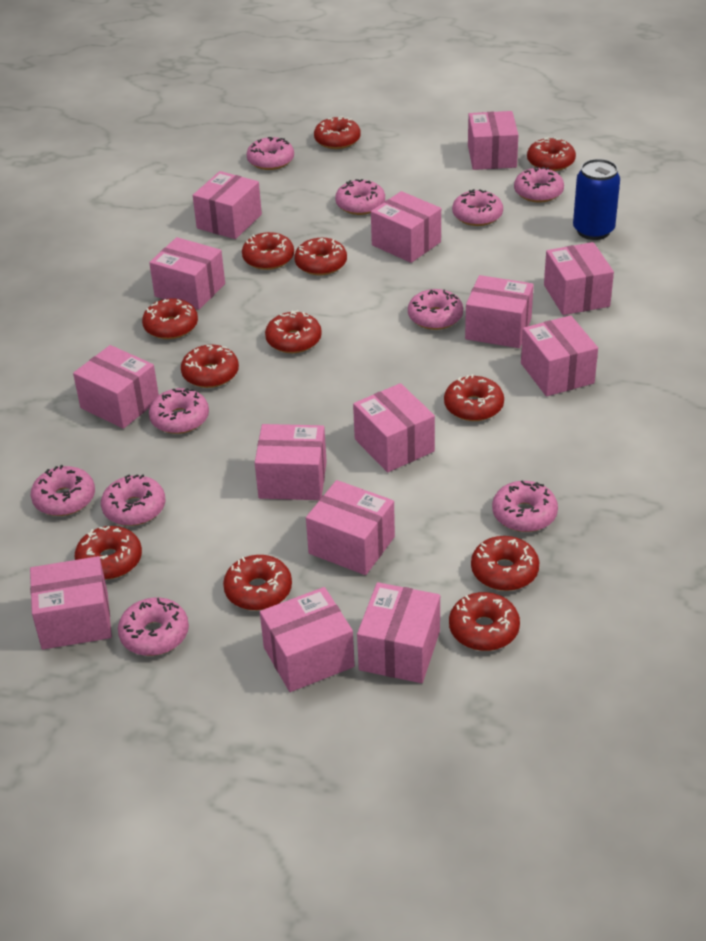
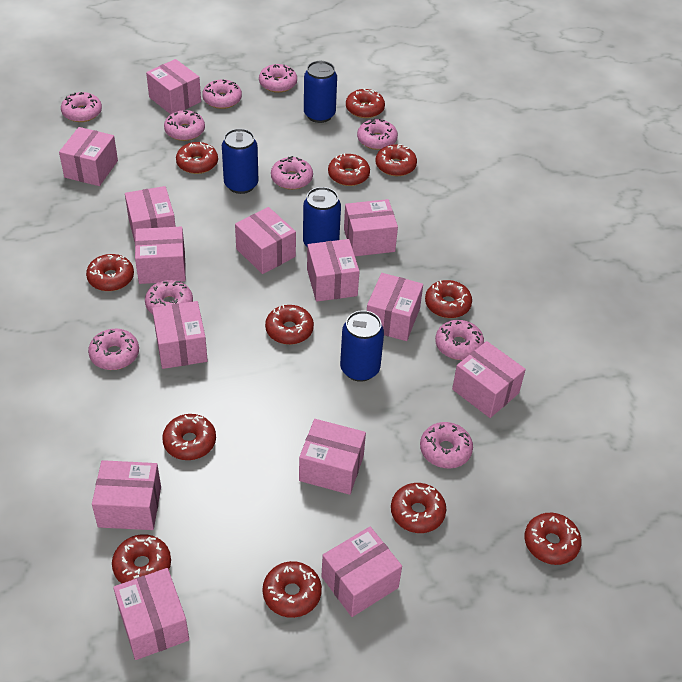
blue can: [573,159,620,240] = 1 -> [222,128,258,194] [303,187,341,247] [304,61,337,123] [340,310,384,382] = 4

